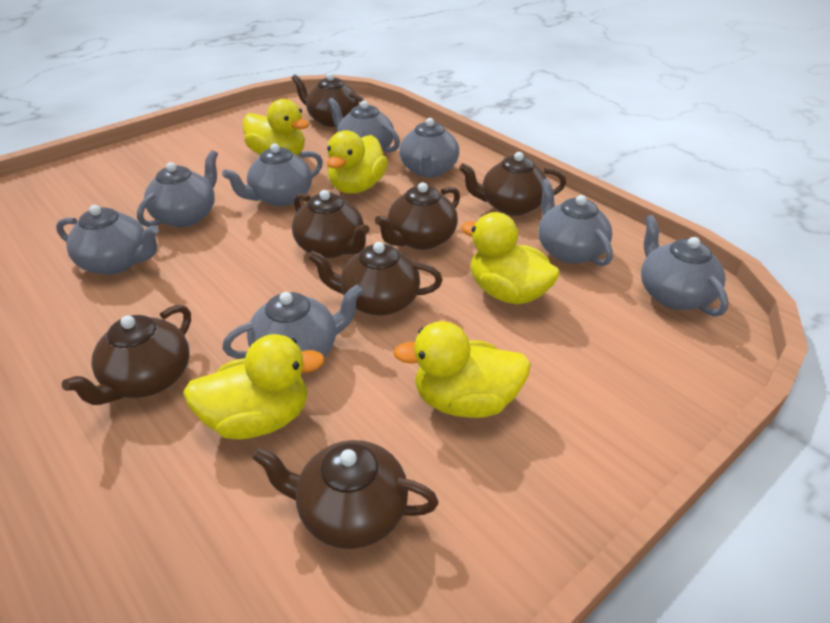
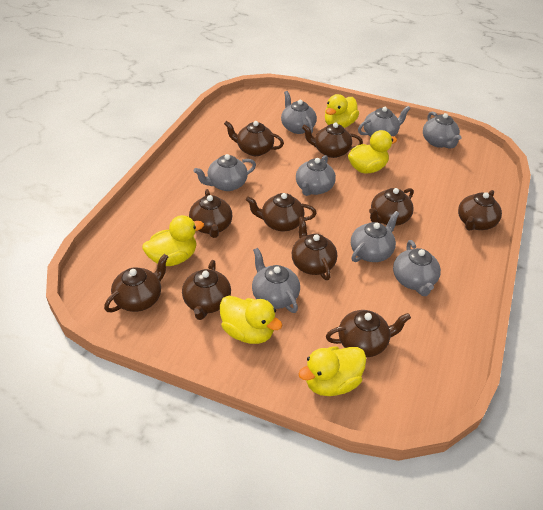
brown teapot: [62,305,191,405] [252,440,439,549] [292,73,365,127] [292,190,370,258] [308,242,442,316] [375,182,460,250] [459,152,566,216] = 7 -> [104,254,169,312] [182,260,231,320] [189,189,232,238] [224,121,284,156] [246,193,317,231] [292,216,337,280] [302,123,363,158] [326,310,411,357] [369,188,414,226] [458,190,502,231] = 10

